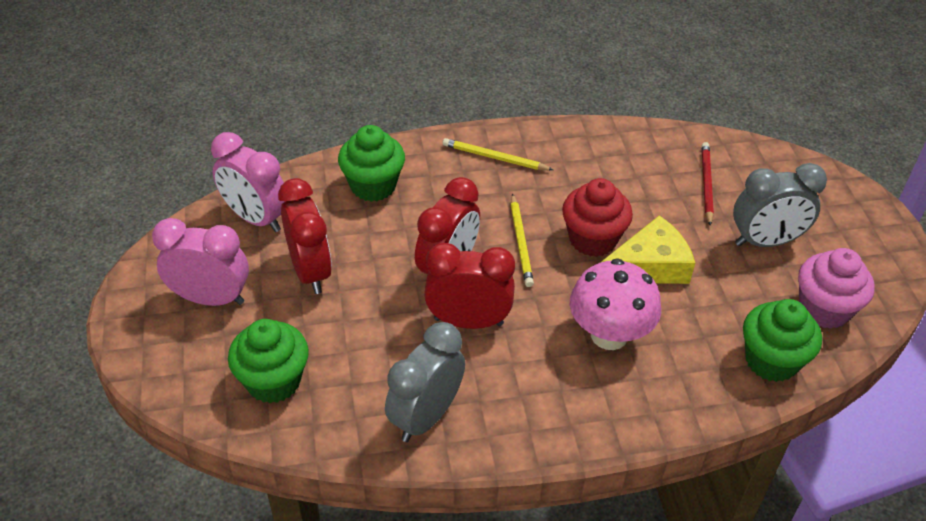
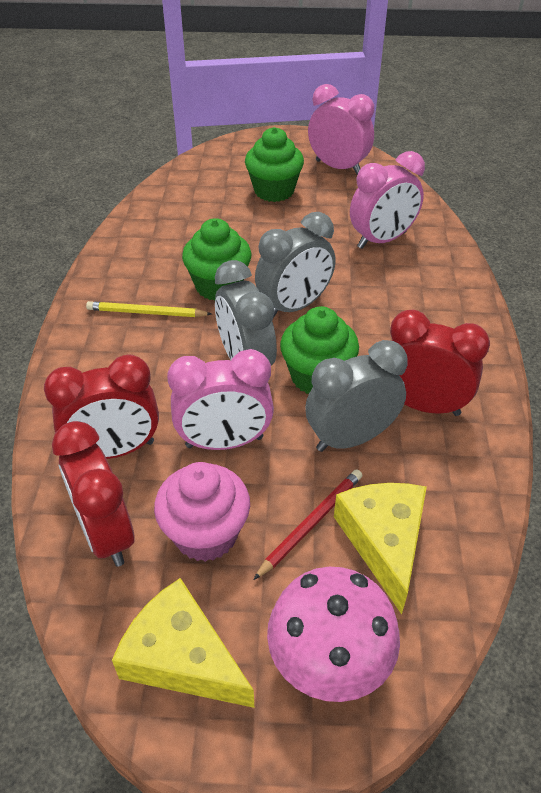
grey clock: [385,322,465,442] [733,163,827,247] = 2 -> [215,260,277,366] [255,212,336,318] [305,340,408,452] = 3
pink clock: [152,218,249,306] [211,132,285,232] = 2 -> [167,349,274,450] [308,84,374,175] [350,151,425,249] = 3
red cupcake: [562,178,633,257] = 1 -> none = 0
yellow cheese: [600,215,695,284] = 1 -> [112,578,254,708] [334,483,427,614] = 2
yellow pencil: [443,138,553,170] [511,194,534,287] = 2 -> [86,301,212,317] = 1

